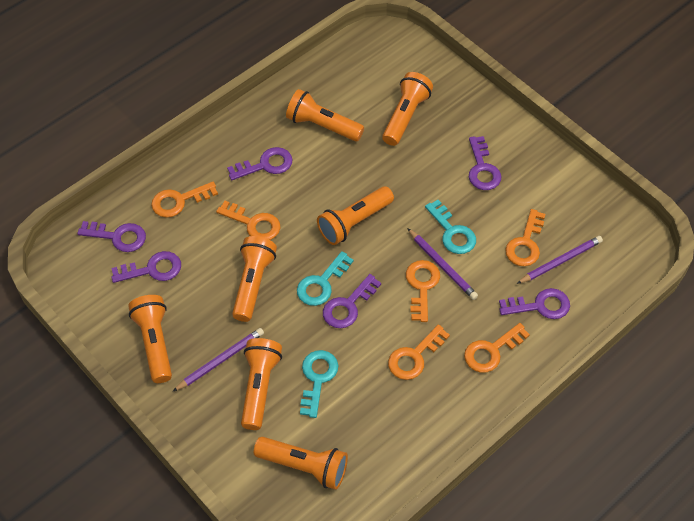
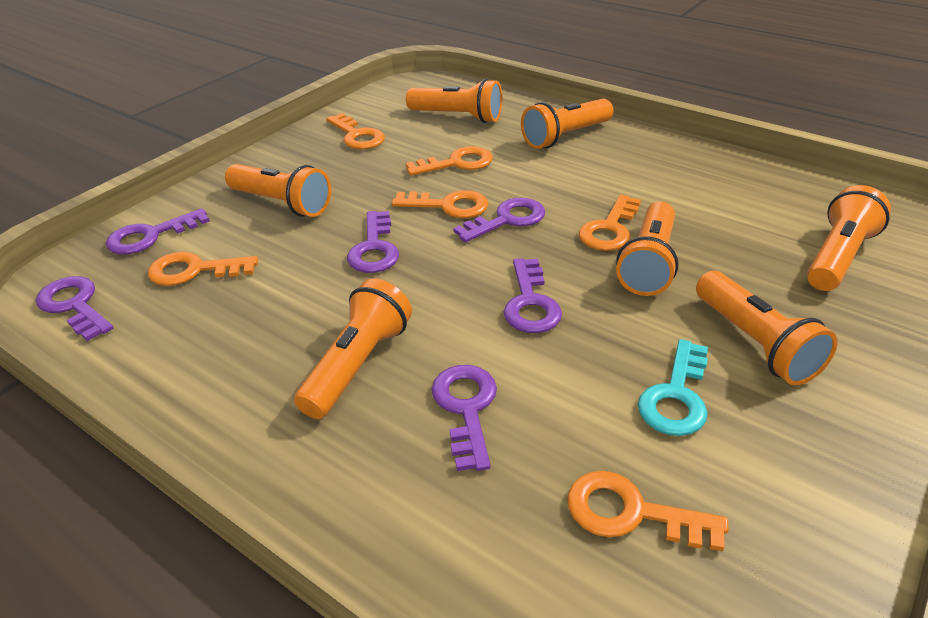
purple pencil: [172,328,264,392] [407,228,478,300] [517,236,603,284] = 3 -> none = 0
turquoise key: [297,251,354,306] [300,350,339,418] [425,200,476,254] = 3 -> [638,339,708,436] = 1

